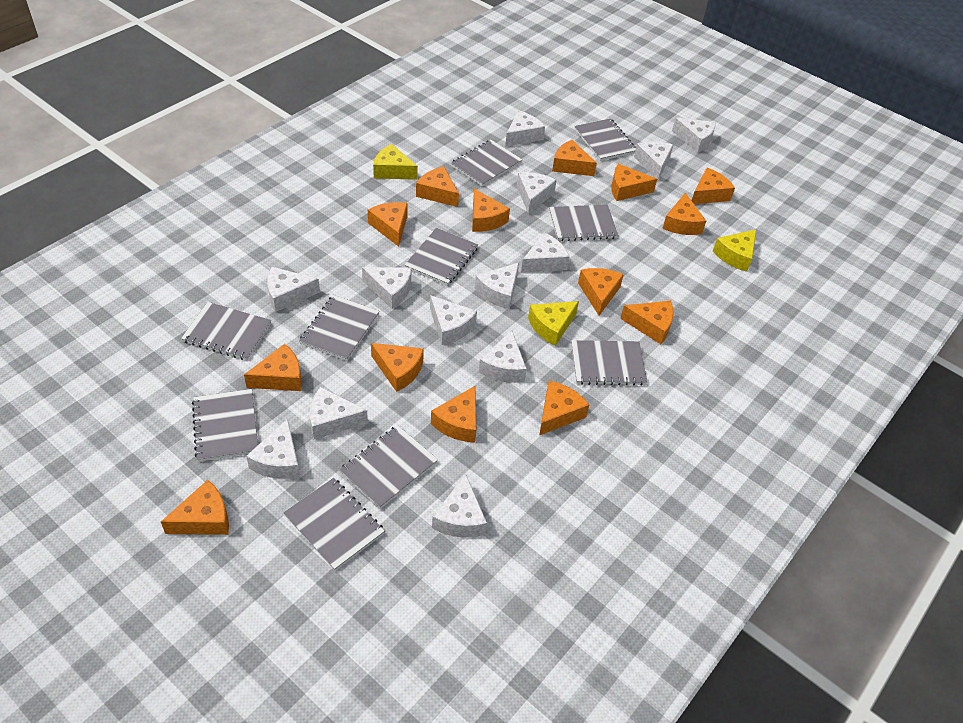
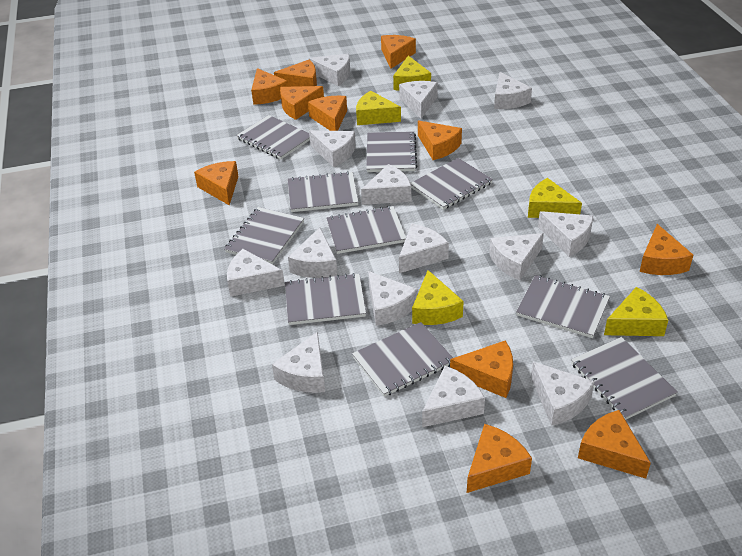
orange cheese: [161,480,229,535] [244,344,302,391] [368,202,408,247] [371,343,424,392] [416,166,459,207] [431,386,476,443] [472,189,510,232] [539,380,589,436] [552,140,597,176] [578,268,624,315] [611,164,657,201] [620,301,674,344] [662,193,706,235] [692,168,735,204] = 14 -> [194,161,239,206] [251,68,288,105] [274,60,317,87] [280,86,324,120] [308,96,347,131] [381,35,416,69] [418,121,462,160] [450,340,513,398] [467,424,532,493] [578,410,651,479] [640,224,693,275] = 11
white cheese: [246,418,300,479] [267,267,320,312] [310,387,368,439] [362,267,411,309] [430,295,477,345] [432,474,487,538] [475,262,519,309] [479,330,527,383] [505,110,545,146] [517,172,557,214] [521,232,570,273] [634,141,673,180] [672,118,716,153] = 13 -> [227,249,285,297] [272,331,325,393] [288,228,337,278] [309,54,350,86] [309,130,356,167] [361,164,411,205] [368,271,418,326] [399,81,438,118] [399,224,449,273] [422,366,485,427] [489,233,544,280] [494,72,532,109] [531,362,595,426] [538,211,593,257] = 14
yellow cheese: [373,144,418,180] [528,301,579,346] [713,229,756,272] = 3 -> [356,91,401,125] [393,56,431,91] [412,270,464,325] [528,178,582,218] [604,287,668,336] = 5

